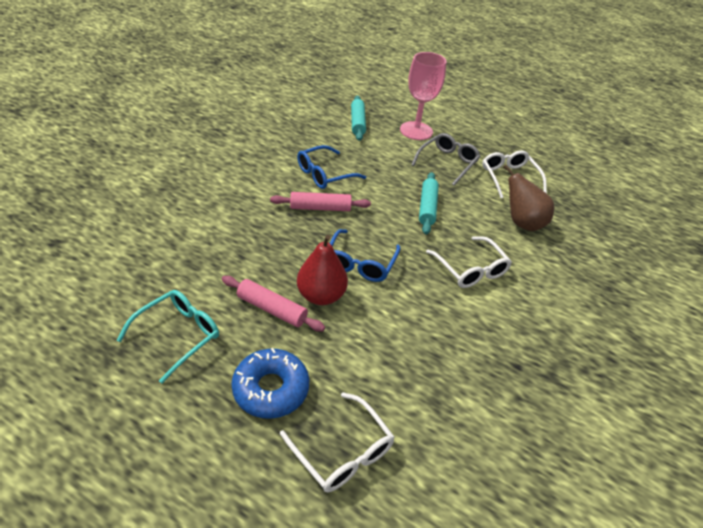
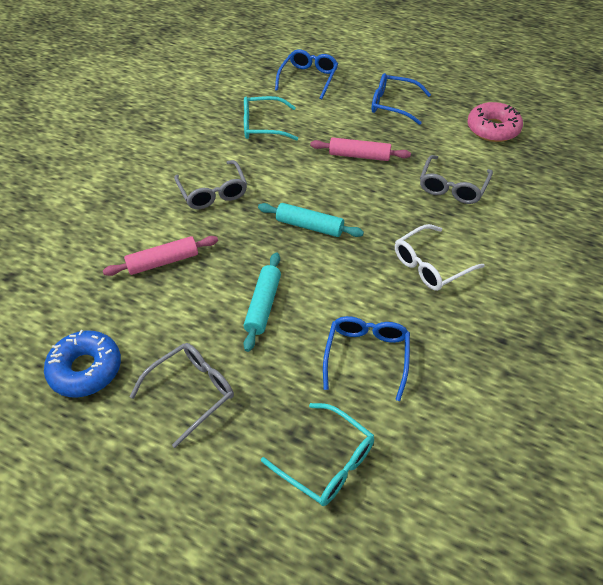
blue glasses: [297,145,366,189] [330,229,401,282] = 2 -> [275,49,338,99] [323,316,410,401] [371,73,431,125] = 3
brown pear: [503,165,554,231] = 1 -> none = 0
grey glasses: [411,133,480,186] = 1 -> [130,343,234,448] [174,160,247,209] [420,155,493,204] = 3
pink donut: none = 0 -> [467,102,523,142] = 1
pink goblet: [400,52,447,140] = 1 -> none = 0
red pear: [297,235,348,305] = 1 -> none = 0
turquoise glasses: [117,290,219,383] = 1 -> [244,96,298,141] [261,403,374,506] = 2
white glasses: [280,392,394,492] [426,236,512,288] [482,150,547,198] = 3 -> [395,224,485,291] = 1

